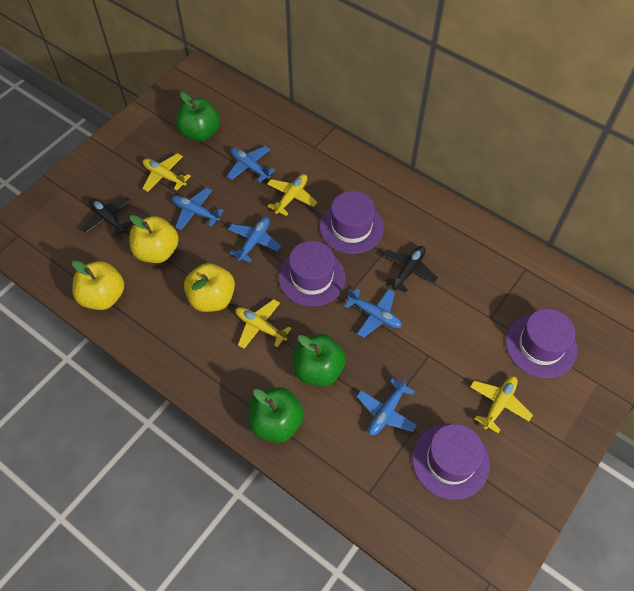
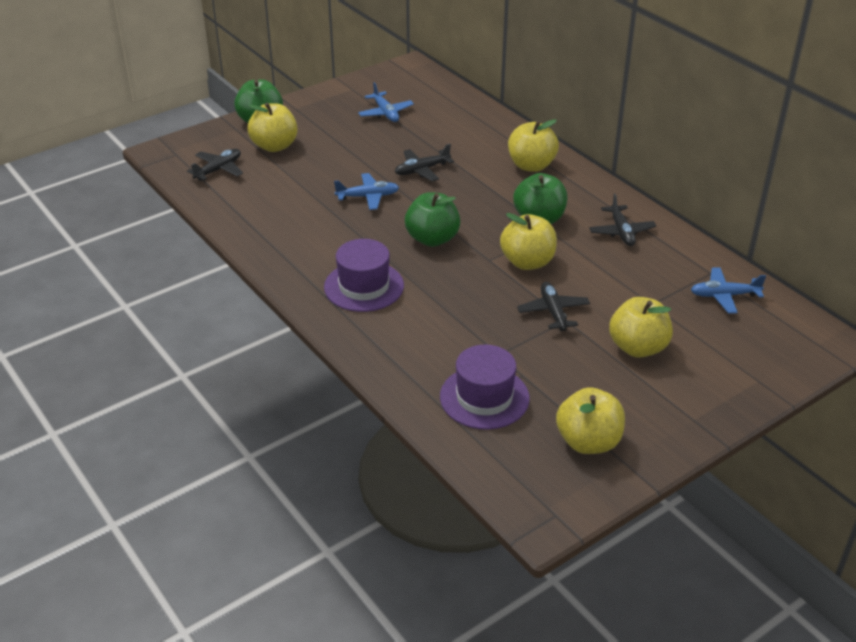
black plane: [81,196,133,237] [383,246,438,293] = 2 -> [187,149,243,181] [395,144,454,182] [517,282,590,331] [589,194,656,246] = 4
blue plane: [172,188,224,230] [227,146,275,183] [228,217,282,263] [344,289,402,338] [356,377,417,436] = 5 -> [334,173,399,210] [358,82,414,122] [691,267,766,314] = 3
purple hat: [279,241,346,307] [320,191,384,254] [412,424,490,500] [506,309,577,378] = 4 -> [324,239,404,312] [440,345,530,430] = 2
yellow apple: [72,260,124,310] [130,215,179,263] [184,263,235,312] = 3 -> [248,103,298,152] [500,213,557,270] [508,119,559,172] [556,387,625,454] [609,297,673,358] = 5
yellow plane: [142,153,191,192] [235,299,292,349] [267,174,318,216] [470,376,533,433] = 4 -> none = 0

